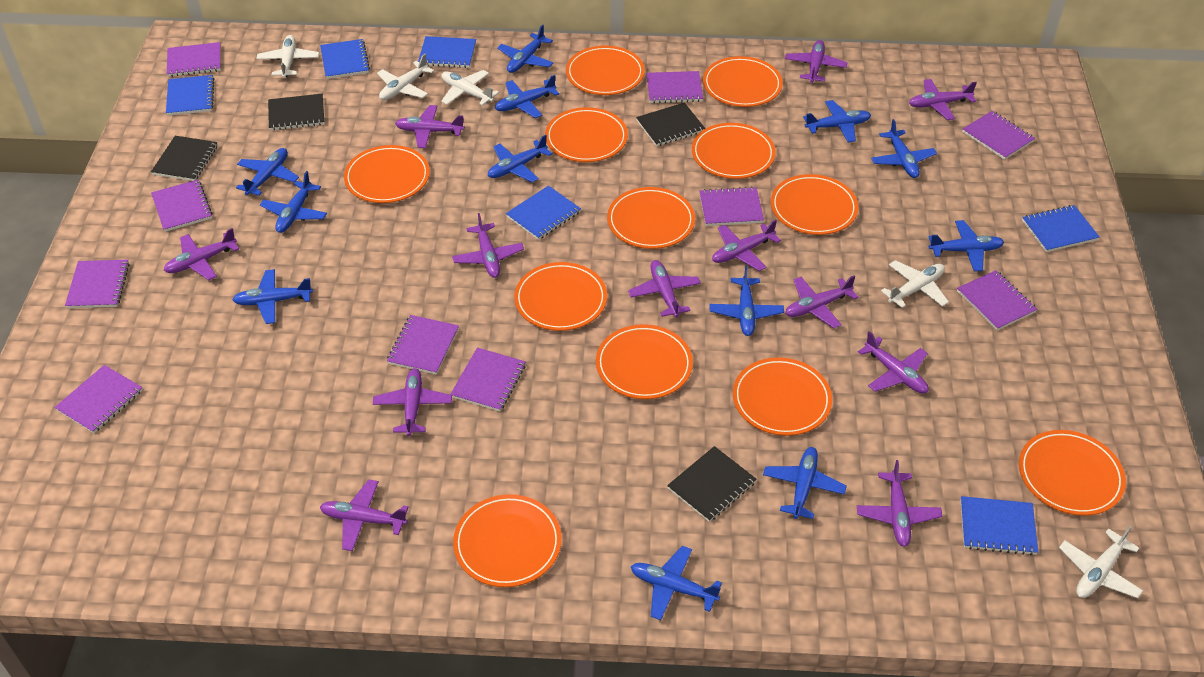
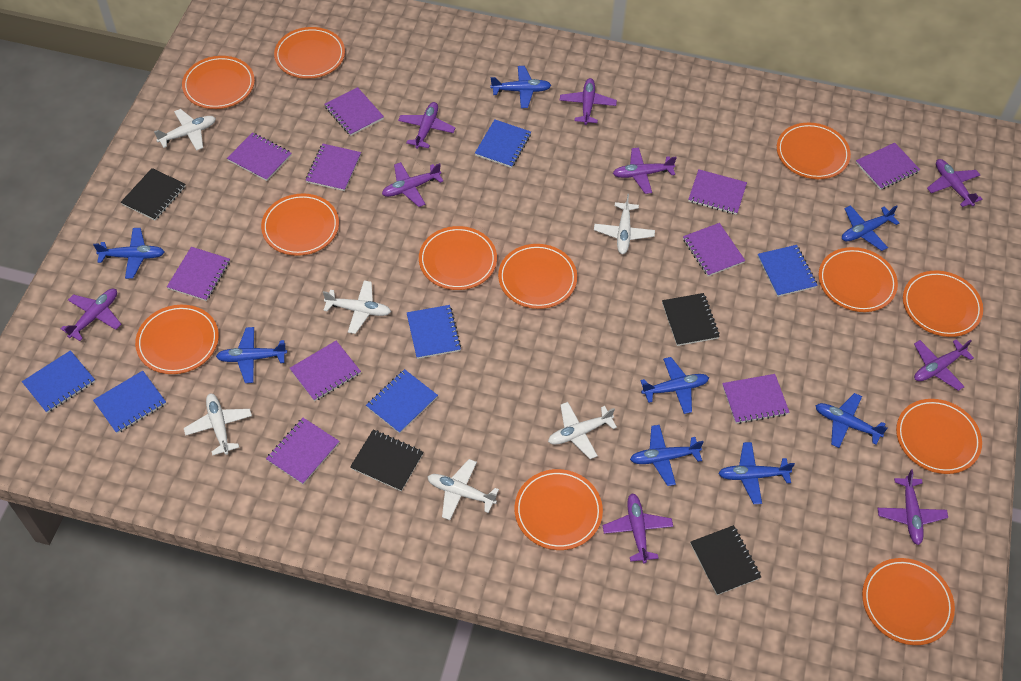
blue plane: [232,269,313,324] [236,148,299,196] [260,171,327,233] [488,135,552,182] [495,75,559,118] [497,25,554,73] [631,546,722,620] [709,265,784,336] [763,447,847,519] [803,100,871,142] [871,119,937,178] [929,220,1004,271] = 12 -> [93,228,164,279] [216,327,287,383] [490,66,551,108] [630,425,704,486] [640,357,709,414] [718,442,795,504] [815,393,887,448] [842,205,899,251] = 8
purple plane: [163,228,239,280] [320,480,409,551] [373,368,452,436] [395,105,465,148] [452,213,524,278] [628,260,701,317] [712,220,781,271] [785,40,848,83] [785,275,858,328] [857,460,942,547] [858,331,929,394] [909,79,977,120] = 12 -> [61,289,122,341] [382,162,443,207] [398,102,456,149] [560,78,617,125] [603,493,673,564] [613,147,677,194] [877,470,948,545] [914,340,974,391] [927,159,982,207] = 9
white plane: [256,35,319,78] [377,54,434,100] [441,70,499,106] [881,260,949,308] [1059,526,1143,598] = 5 -> [154,109,216,151] [184,394,252,456] [323,280,391,334] [428,459,499,520] [548,402,617,459] [594,194,655,254] = 6

